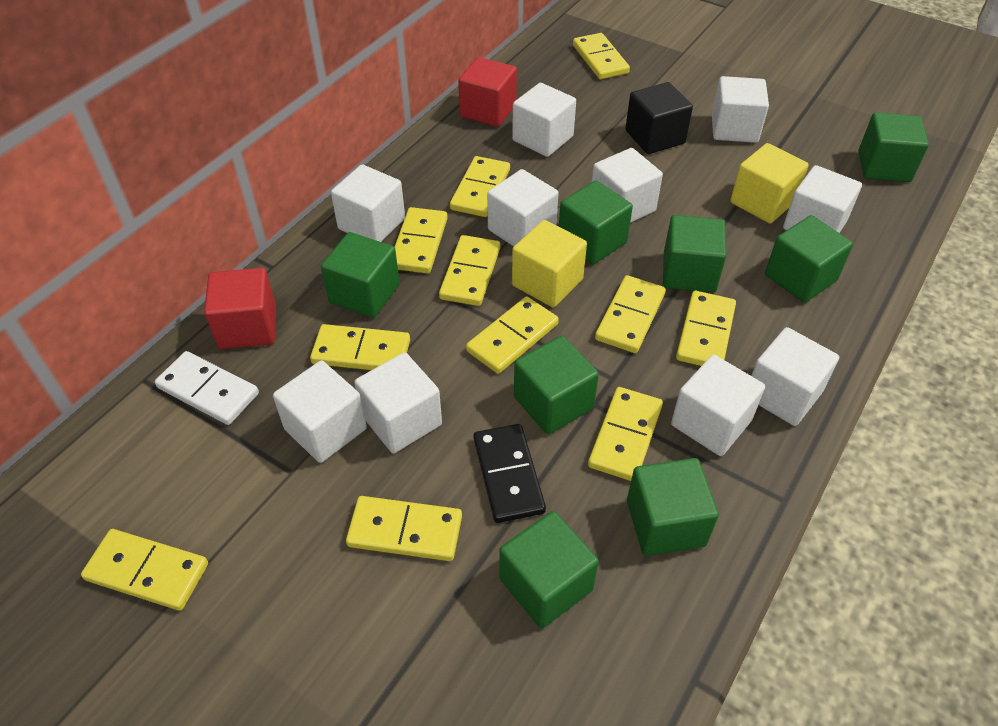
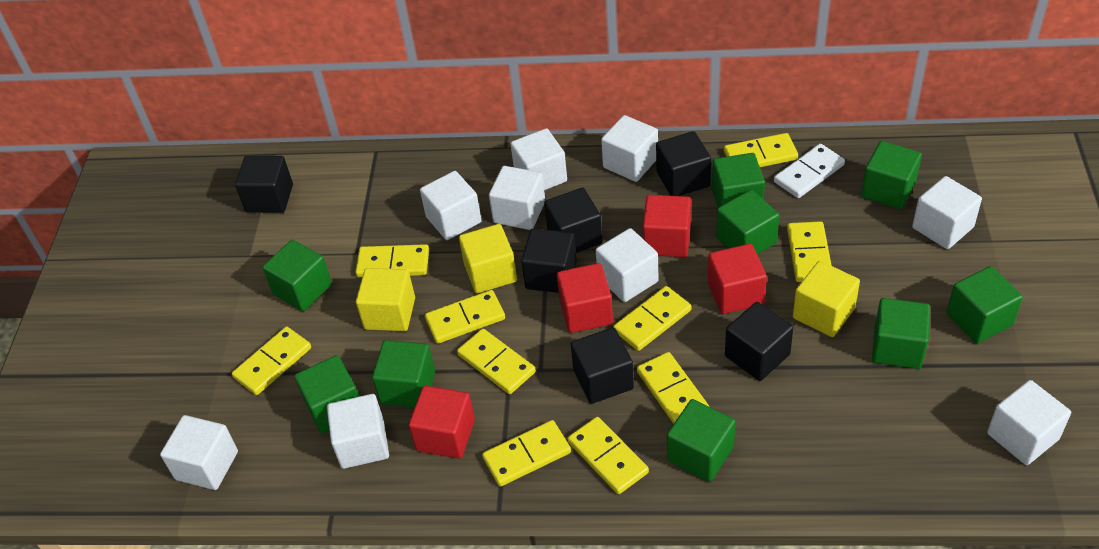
black cube: [625,82,693,154] = 1 -> [235,156,293,213] [521,228,577,293] [544,188,602,253] [571,327,634,404] [656,131,711,196] [725,302,793,381] = 6
black domino: [474,424,546,523] = 1 -> none = 0
green cube: [321,232,400,318] [499,511,599,629] [514,336,599,434] [559,180,633,264] [627,458,719,556] [663,215,726,293] [765,215,853,303] [859,112,929,182] = 8 -> [262,240,332,311] [294,355,359,434] [372,340,435,408] [667,399,736,482] [712,153,765,208] [716,190,779,255] [861,141,922,209] [872,298,930,369] [947,266,1023,343] = 9
red cube: [204,268,276,349] [458,57,517,127] = 2 -> [409,386,475,459] [557,263,613,333] [643,195,691,257] [707,244,767,314] = 4
white cube: [273,360,367,463] [331,165,405,242] [354,352,442,453] [487,169,559,247] [512,83,576,157] [592,148,663,223] [671,355,765,456] [712,76,769,143] [751,327,839,426] [783,165,862,233] = 10 -> [160,415,238,490] [327,394,389,469] [420,171,482,240] [489,166,545,230] [510,128,567,190] [596,228,658,302] [601,115,658,182] [912,176,982,249] [987,380,1071,465] = 9
yellow cube: [512,220,587,308] [730,143,809,224] = 2 -> [356,268,415,331] [459,224,517,293] [793,261,860,337] = 3
yellow domino: [81,529,208,611] [310,324,410,370] [346,496,462,561] [395,207,448,274] [439,235,500,306] [450,156,510,217] [466,296,559,374] [573,33,630,79] [588,387,663,481] [595,275,666,353] [676,291,736,366] = 11 -> [232,326,311,395] [356,244,429,277] [425,290,505,344] [457,329,536,394] [482,420,571,487] [567,417,649,494] [613,286,691,351] [637,352,709,424] [724,133,798,167] [787,221,832,282] = 10

